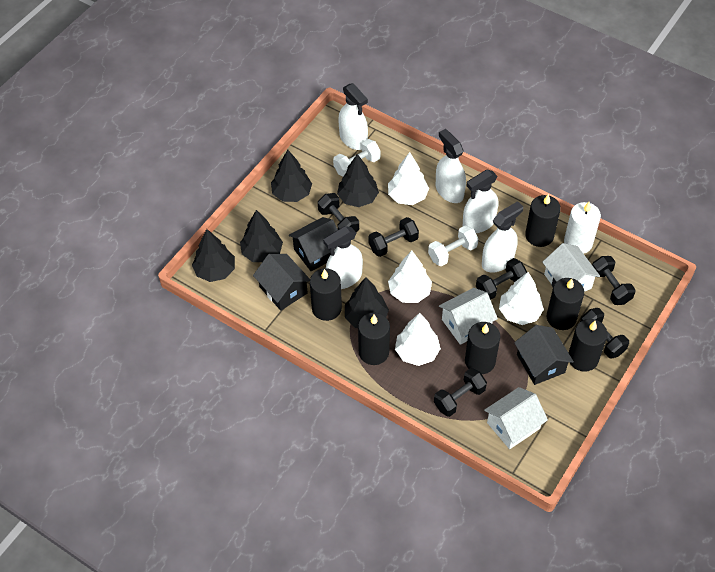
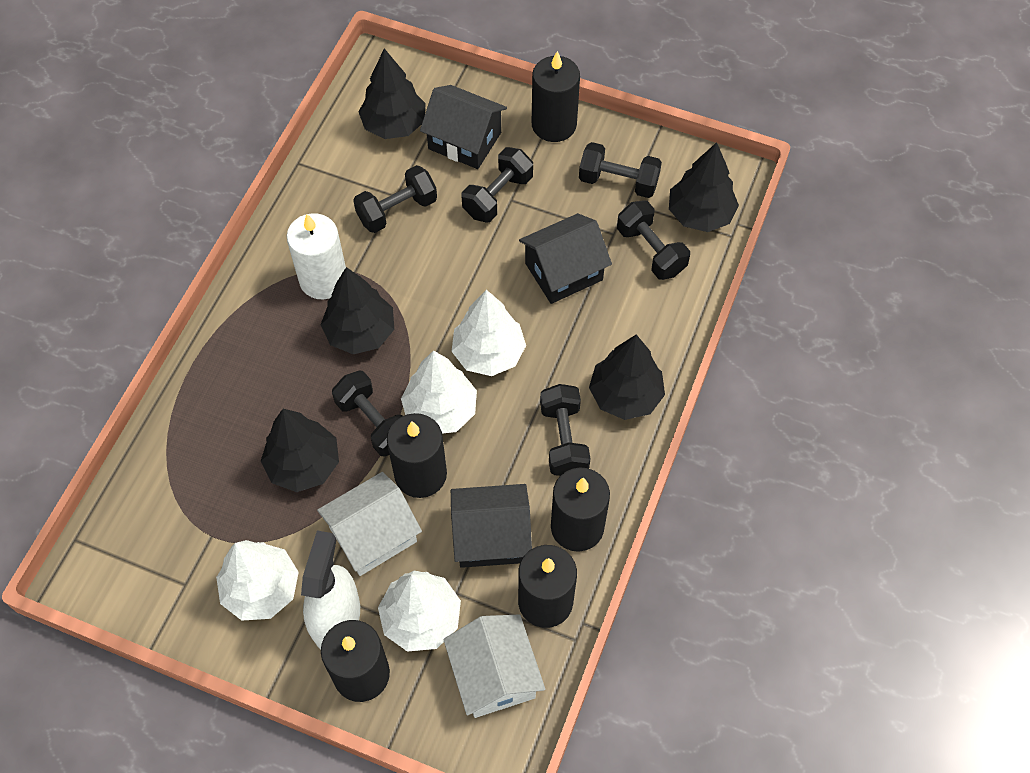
black candle: [310,268,342,321] [358,313,390,365] [465,322,500,374] [525,194,561,247] [547,278,584,330] [569,319,608,372] = 6 -> [321,620,390,702] [387,413,447,498] [518,545,577,628] [532,51,580,142] [551,468,610,552] = 5
white dumbbell: [333,139,380,177] [428,225,479,266] = 2 -> none = 0
white house: [439,288,498,345] [484,387,548,449] [542,243,600,292] = 3 -> [317,472,422,576] [443,615,545,718] = 2
white spray bottle: [323,226,363,289] [338,83,368,150] [436,129,466,203] [463,169,498,233] [482,201,523,273] = 5 -> [301,530,360,649] = 1

